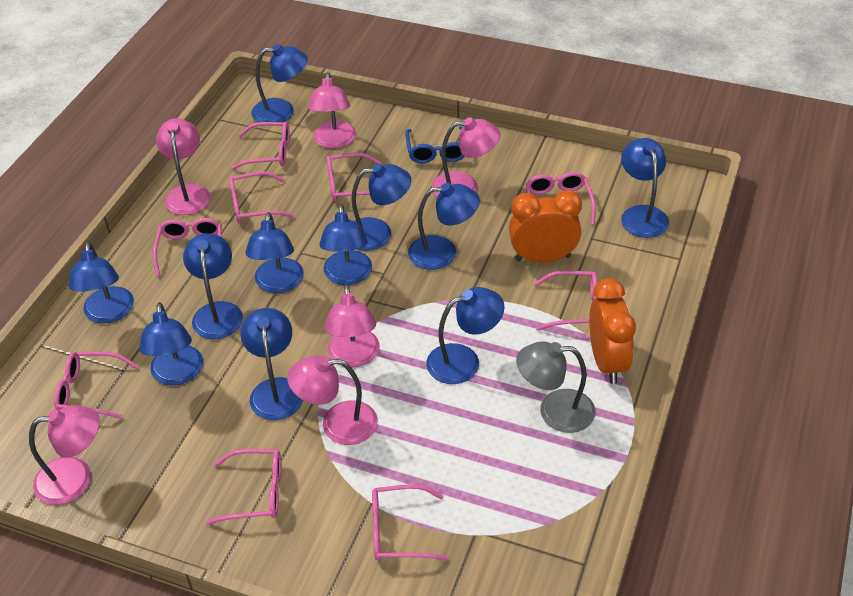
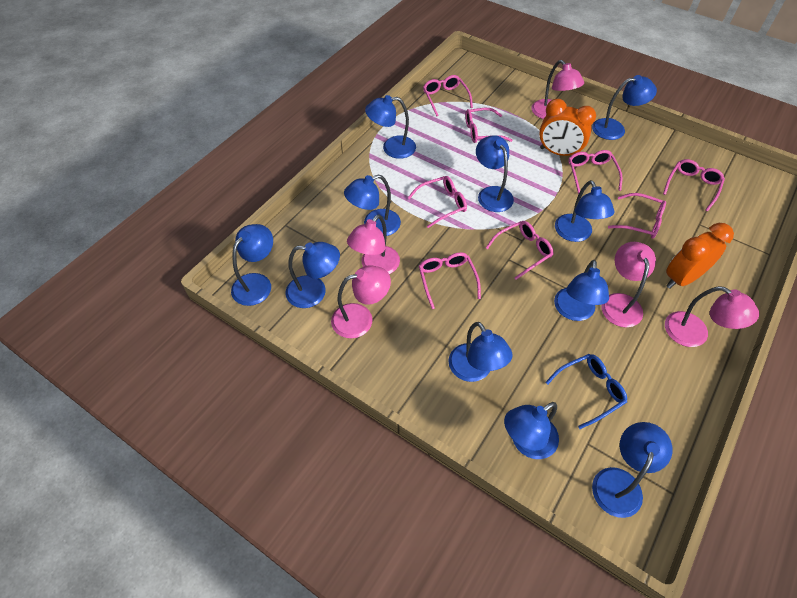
grey lamp: [516,341,596,433] = 1 -> none = 0
pink glasses: [54,352,139,419] [153,218,222,277] [206,449,281,525] [229,171,294,223] [231,122,290,170] [326,153,381,202] [372,484,449,560] [526,172,596,225] [534,271,597,331] = 9 -> [408,176,467,228] [419,252,481,309] [423,75,473,116] [465,108,513,143] [486,221,554,280] [568,150,623,194] [608,193,666,239] [663,159,725,211] = 8
pink lamp: [29,405,100,505] [156,118,211,215] [287,356,378,445] [308,72,356,149] [325,284,380,367] [432,117,500,197] = 6 -> [331,266,391,338] [347,214,400,274] [532,60,584,119] [601,242,656,327] [665,286,759,347] = 5

